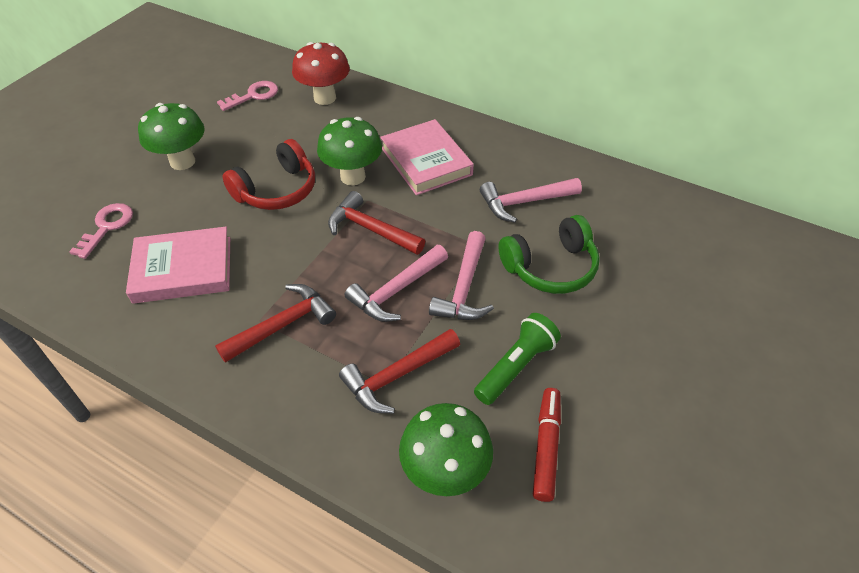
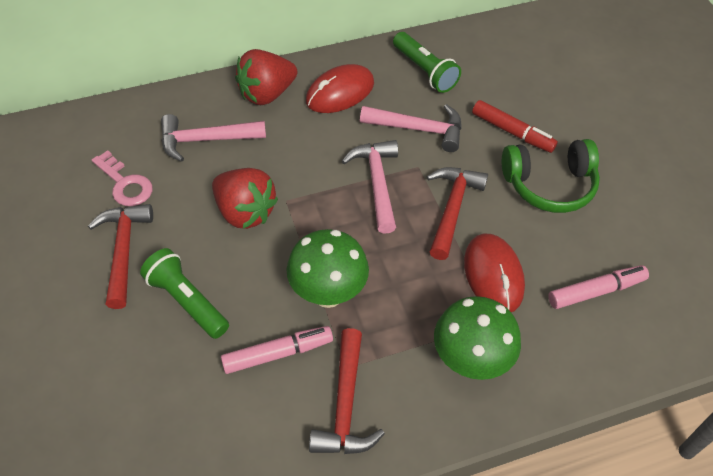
green flashlight: [474,313,561,405] = 1 -> [140,248,229,339] [393,32,461,93] = 2
green mushroom: [138,103,205,170] [317,117,382,185] [399,403,493,496] = 3 -> [286,229,369,308] [434,296,521,380] = 2
pink book: [126,227,230,304] [380,119,474,195] = 2 -> none = 0
pink key: [69,203,133,259] [217,81,278,111] = 2 -> [92,150,153,206] = 1
pink marker: none = 0 -> [221,326,333,374] [548,265,649,309] = 2
red headphones: [222,139,315,210] = 1 -> none = 0
red mouse: none = 0 -> [306,64,374,113] [464,234,525,312] = 2
red mushroom: [292,42,350,105] = 1 -> none = 0
red strawberry: none = 0 -> [212,168,278,229] [235,49,297,105] = 2

